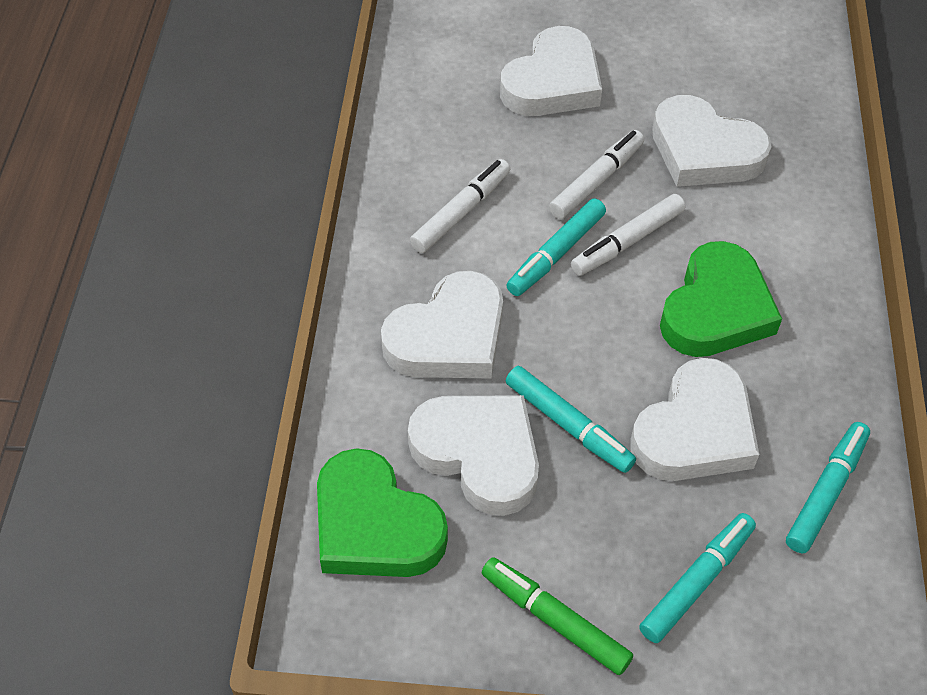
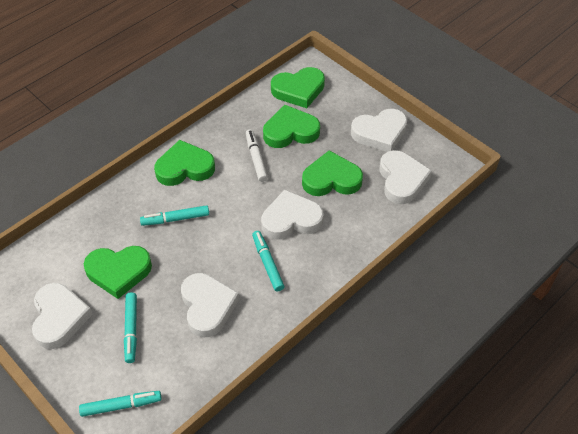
green heart: [317,448,448,577] [660,241,782,357] = 2 -> [84,246,152,299] [154,140,215,186] [263,105,320,148] [271,67,325,108] [302,150,363,196] = 5
green marker: [482,557,633,675] = 1 -> none = 0
white marker: [410,159,510,253] [549,130,644,219] [571,194,685,276] = 3 -> [246,129,268,182] = 1

